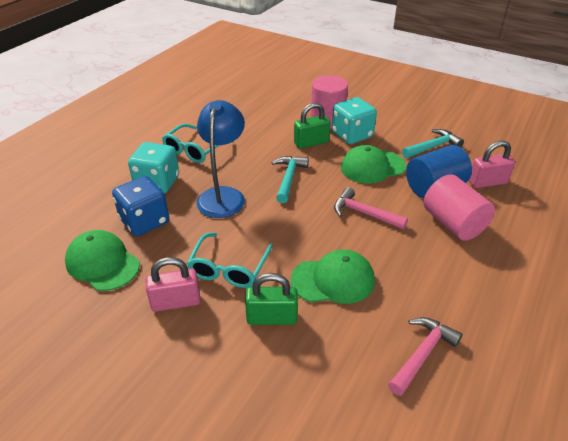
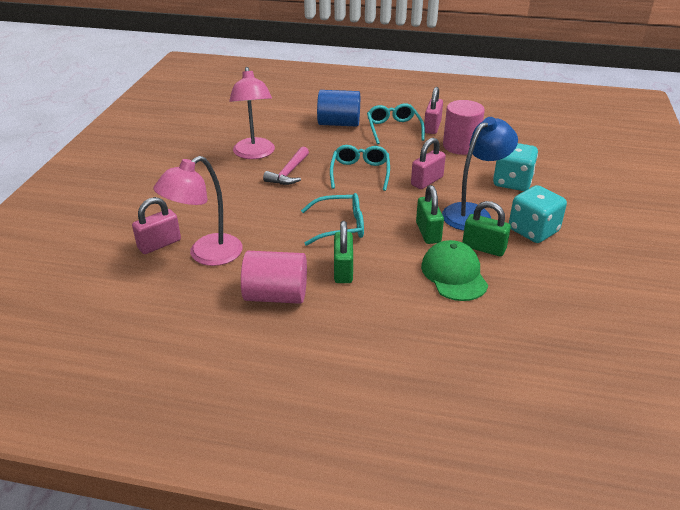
blue dice: [112,176,169,236] = 1 -> none = 0
green cap: [65,230,140,291] [291,249,375,304] [341,145,406,184] = 3 -> [421,240,488,301] = 1
green padlock: [245,273,298,325] [294,103,330,149] = 2 -> [334,221,353,283] [416,185,444,244] [462,201,511,256] = 3
pink hammer: [334,187,408,229] [388,317,462,396] = 2 -> [263,146,309,185] = 1
pink lamp: none = 0 -> [154,156,243,266] [229,67,275,159] = 2
pink padlock: [146,257,201,312] [469,141,515,188] = 2 -> [132,197,181,254] [411,138,446,189] [424,87,443,134] = 3
turquoise glasses: [162,124,234,163] [187,232,273,288] = 2 -> [301,193,364,246] [330,145,390,191] [367,103,425,144] = 3
turquoise hammer: [272,156,309,203] [402,129,464,158] = 2 -> none = 0

